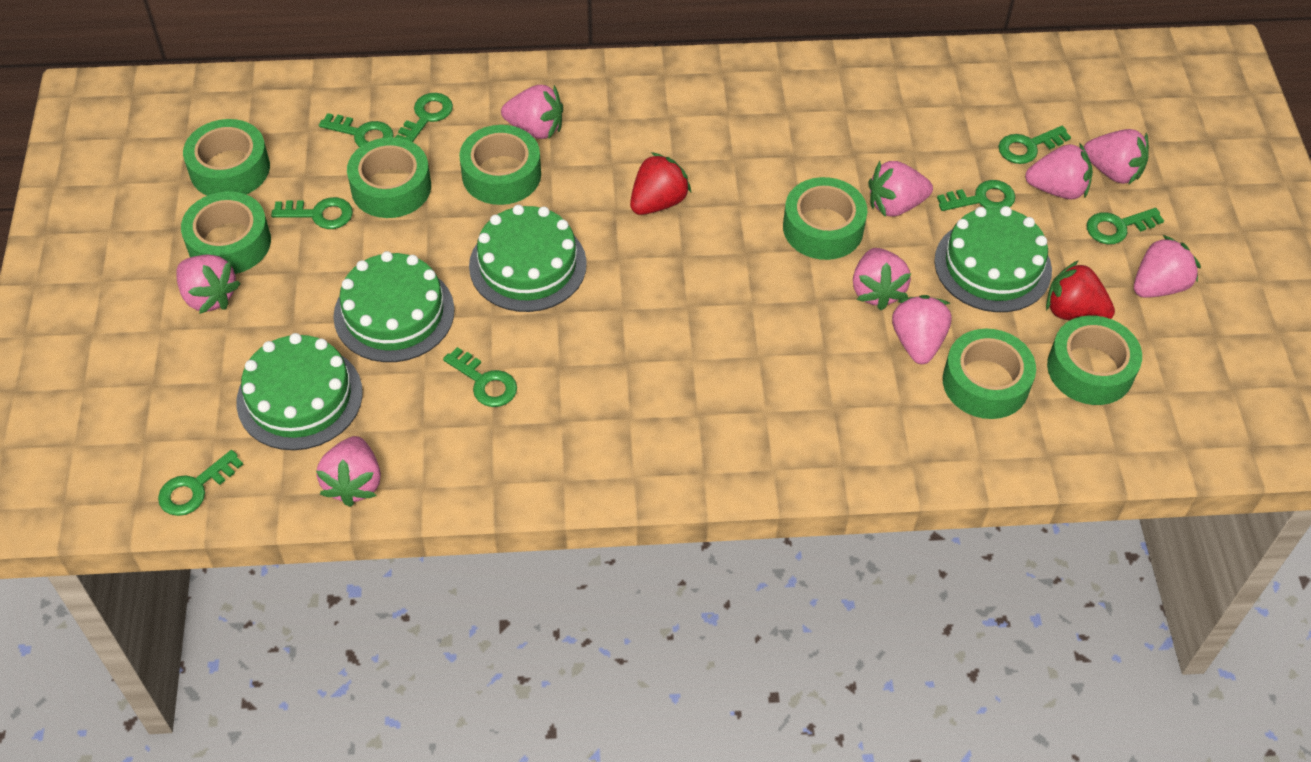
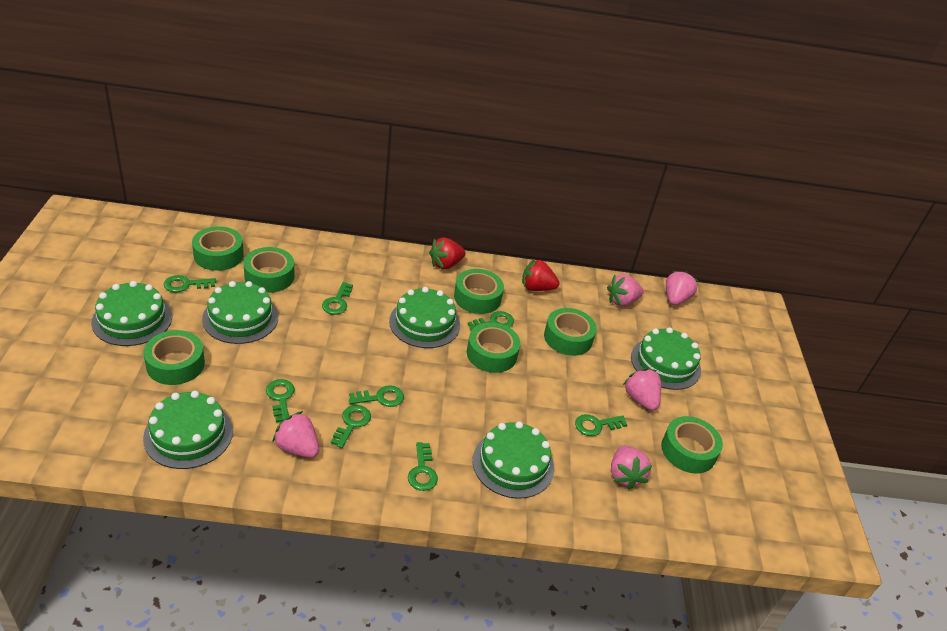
green cake: [236,333,363,450] [333,251,455,362] [469,205,587,312] [934,206,1052,312] = 4 -> [91,281,172,346] [143,391,233,469] [202,281,278,344] [389,287,460,348] [473,421,554,499] [631,327,701,390] = 6
pink strawberry: [176,255,241,314] [316,436,381,507] [501,85,563,139] [853,248,911,310] [868,161,933,217] [892,295,951,364] [1025,144,1093,199] [1084,129,1149,185] [1134,235,1201,298] = 9 -> [272,411,319,458] [607,274,644,306] [611,446,653,490] [623,368,661,411] [666,271,698,305] = 5

